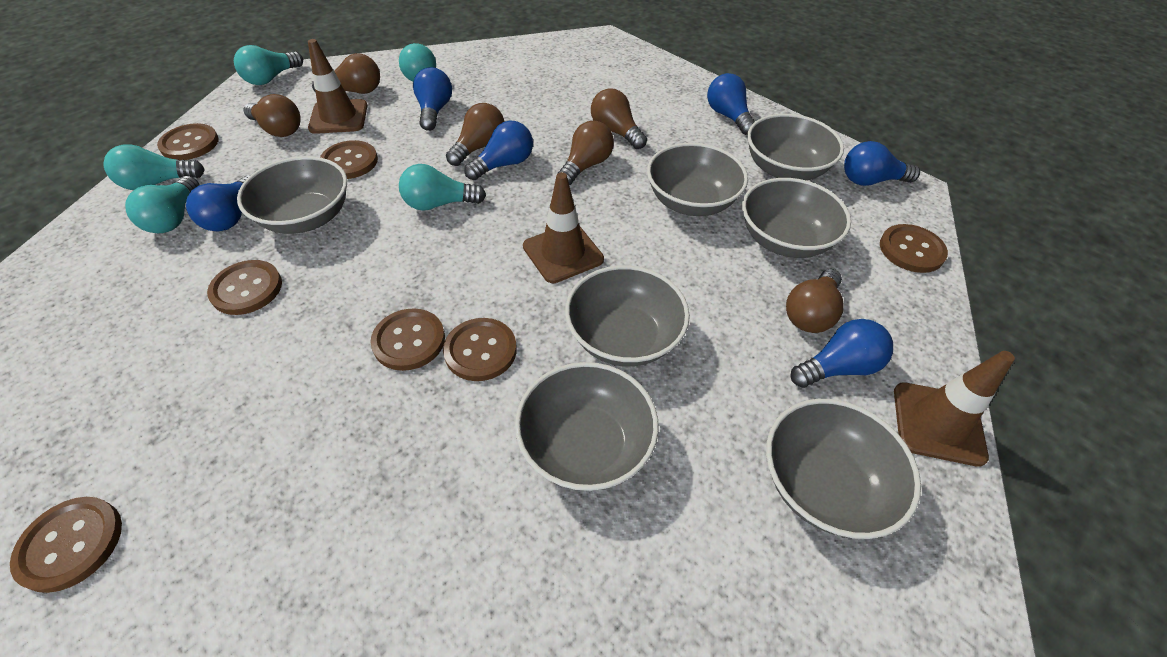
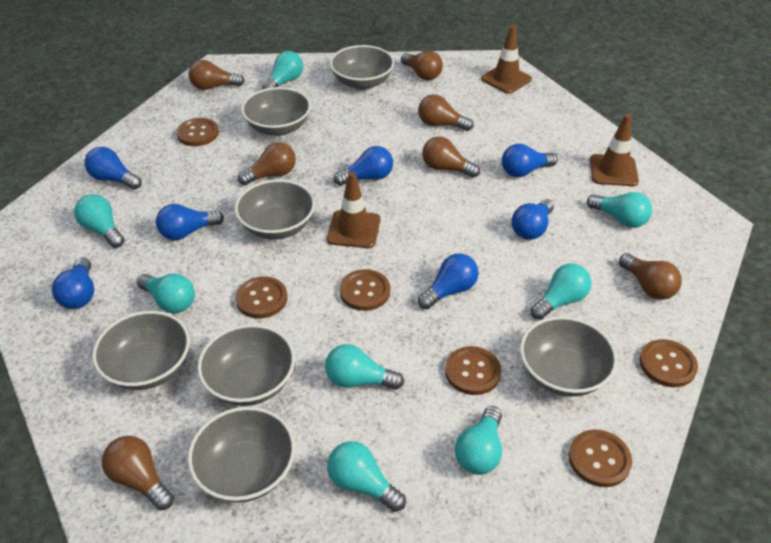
blue light bulb: [186,175,251,231] [413,67,452,131] [464,121,533,180] [707,73,755,135] [791,319,893,388] [844,141,920,186] = 6 -> [52,257,94,309] [85,147,141,190] [156,204,224,240] [334,146,393,186] [418,253,479,309] [502,144,557,177] [511,199,554,240] = 7
brown button: [10,497,122,593] [157,123,219,160] [207,260,282,315] [320,140,378,179] [370,308,445,371] [443,318,517,381] [880,224,948,273] = 7 -> [176,118,219,146] [235,276,287,318] [339,269,390,311] [445,346,501,395] [569,429,632,487] [640,339,698,387] = 6
brown light bulb: [244,94,301,137] [312,53,380,94] [446,103,505,166] [557,121,614,186] [591,89,647,149] [786,269,844,333] = 6 -> [102,436,174,510] [189,60,245,90] [238,142,296,185] [401,51,443,80] [418,95,474,131] [422,136,480,178] [619,253,682,300] = 7
turquoise light bulb: [104,144,205,190] [125,176,200,233] [234,45,303,85] [399,43,436,82] [399,164,486,211] = 5 -> [74,194,124,248] [137,274,195,313] [262,51,303,89] [325,344,404,390] [327,441,406,512] [455,406,502,475] [531,263,592,320] [587,192,652,228] = 8

